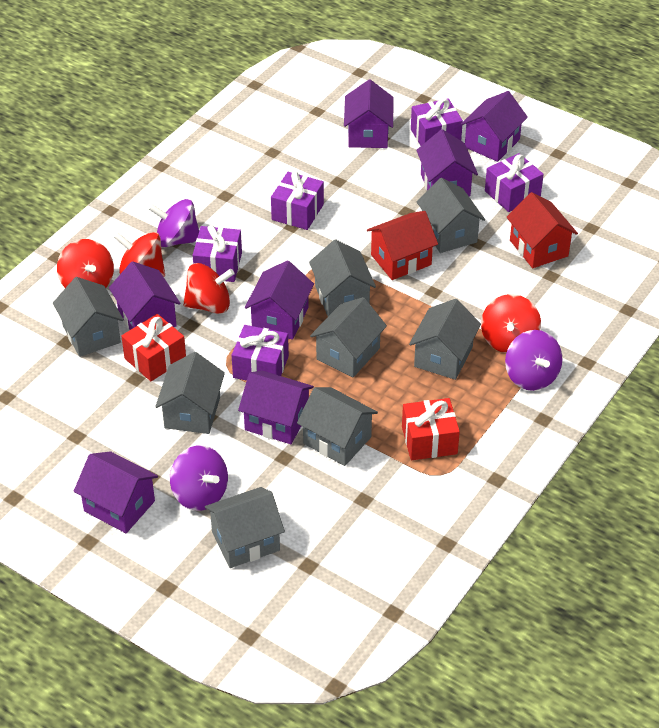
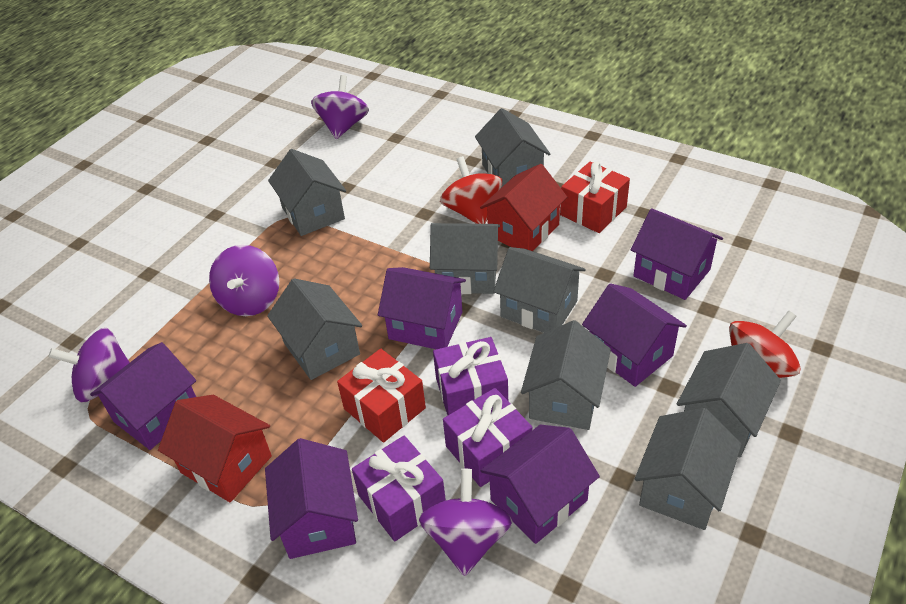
purple gift: [193,225,242,282] [232,325,289,381] [271,172,324,230] [411,98,463,146] [485,153,544,212] = 5 -> [352,435,446,542] [433,337,508,415] [443,388,532,487] = 3
purple house: [74,451,158,533] [109,261,180,330] [238,371,314,444] [245,260,314,340] [344,80,394,148] [416,129,478,196] [461,91,528,162] = 7 -> [90,342,196,450] [265,438,358,559] [378,267,466,349] [480,424,600,544] [582,283,687,387] [631,208,723,300] = 6
purple spinning top: [149,199,199,248] [170,445,228,511] [505,330,563,391] = 3 -> [48,328,130,403] [209,245,279,316] [311,75,369,139] [419,469,513,576] = 4
red spinning top: [57,239,114,288] [114,232,165,277] [183,263,235,314] [481,294,541,353] = 4 -> [440,156,503,224] [729,311,801,378] = 2

